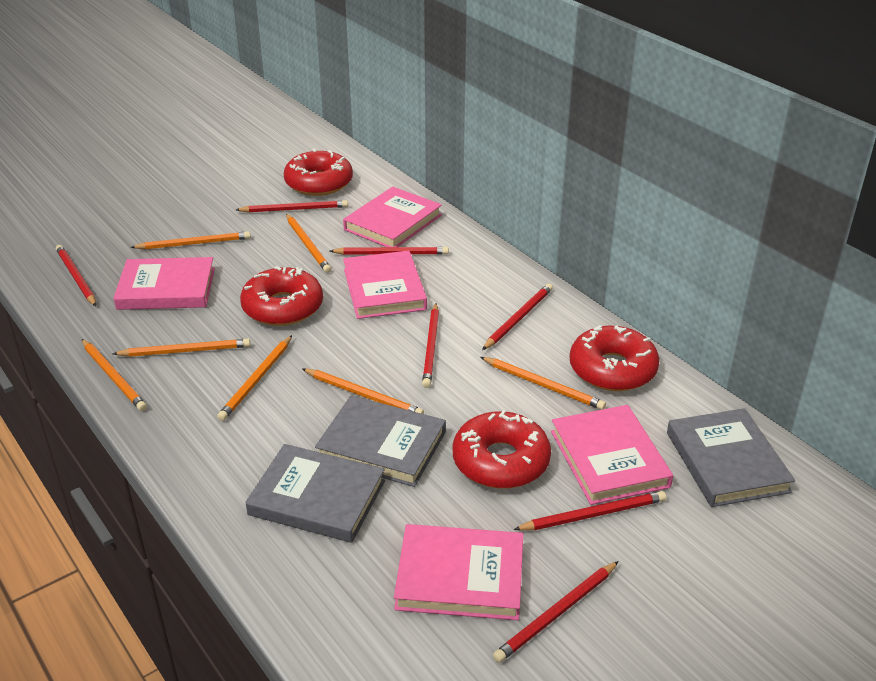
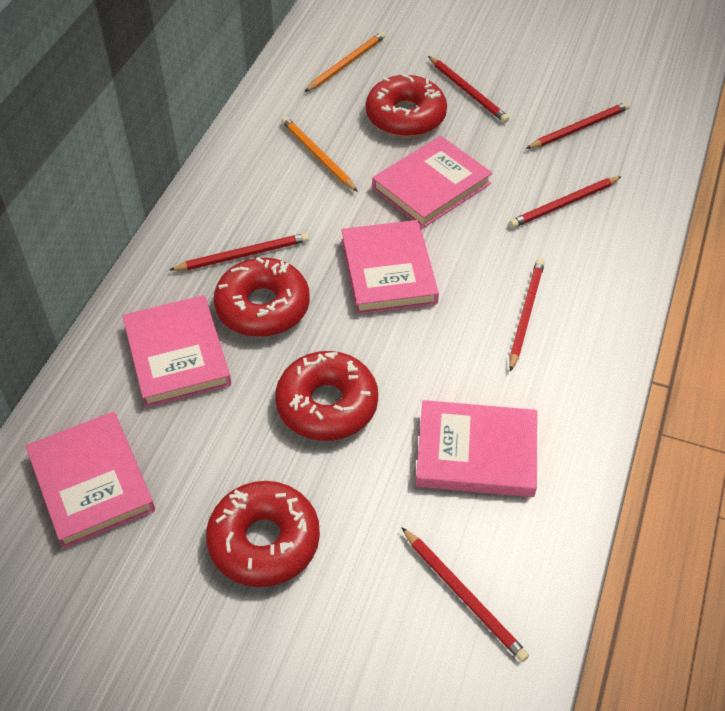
grey book: [245,444,385,543] [315,395,446,487] [667,408,795,507] = 3 -> none = 0
orange pencil: [82,339,147,411] [113,339,250,357] [130,231,251,249] [217,335,292,421] [286,214,331,273] [302,369,424,414] [480,357,606,410] = 7 -> [281,116,358,192] [304,31,386,92] = 2
red pencil: [56,245,96,306] [236,200,348,213] [330,247,449,255] [422,303,439,388] [482,284,553,350] [493,561,619,663] [513,491,666,530] = 7 -> [170,233,309,271] [401,527,529,662] [428,56,509,123] [509,176,622,228] [509,258,545,372] [526,102,630,149] = 6

